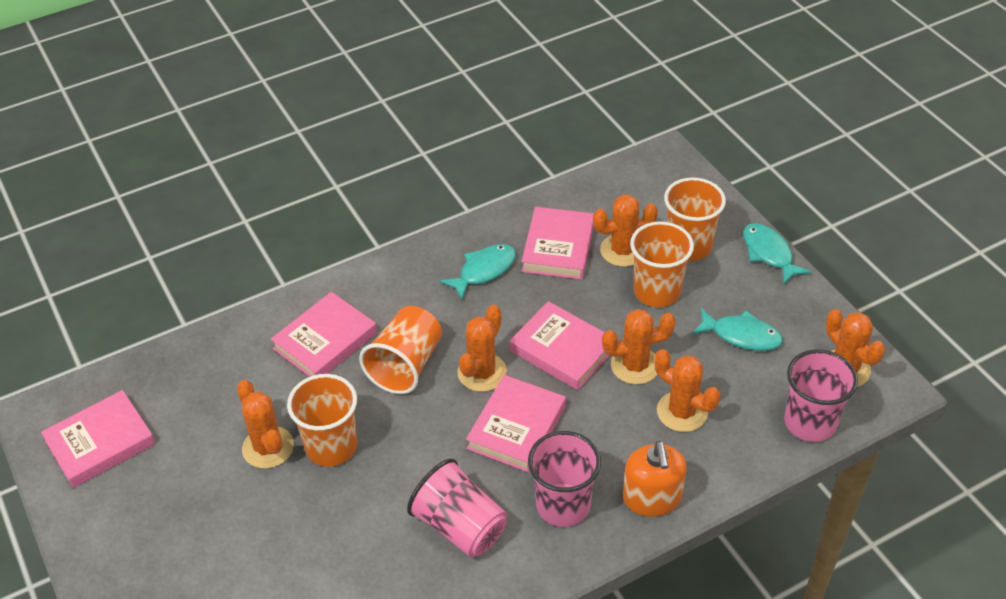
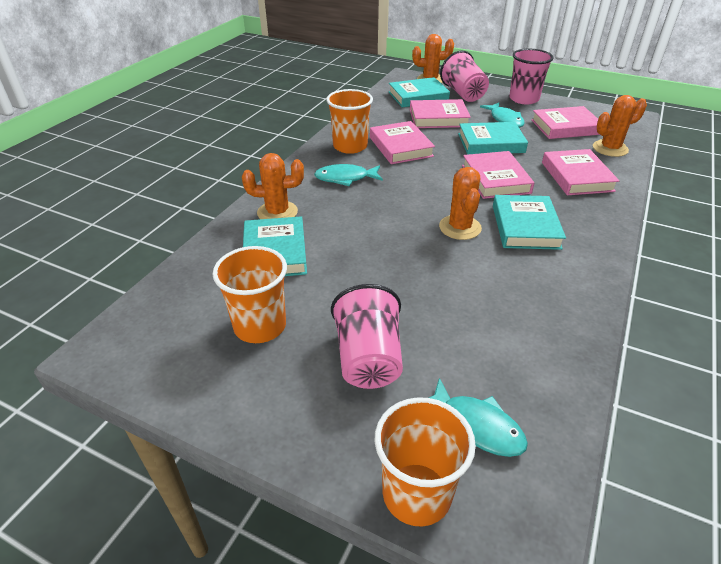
orange cactus: [237,380,294,469] [457,305,507,392] [593,195,658,267] [602,309,676,385] [655,349,720,432] [826,309,885,387] = 6 -> [242,153,304,219] [412,34,454,83] [439,167,482,240] [593,95,647,157] = 4
orange cup: [287,374,357,467] [359,306,442,394] [630,221,694,307] [664,177,726,261] = 4 -> [213,246,287,343] [326,89,373,154] [375,397,476,527] = 3
orange soap dispenser: [623,441,687,517] = 1 -> none = 0
turquoise book: none = 0 -> [243,216,307,276] [389,77,450,107] [458,122,528,155] [493,195,566,250] = 4

